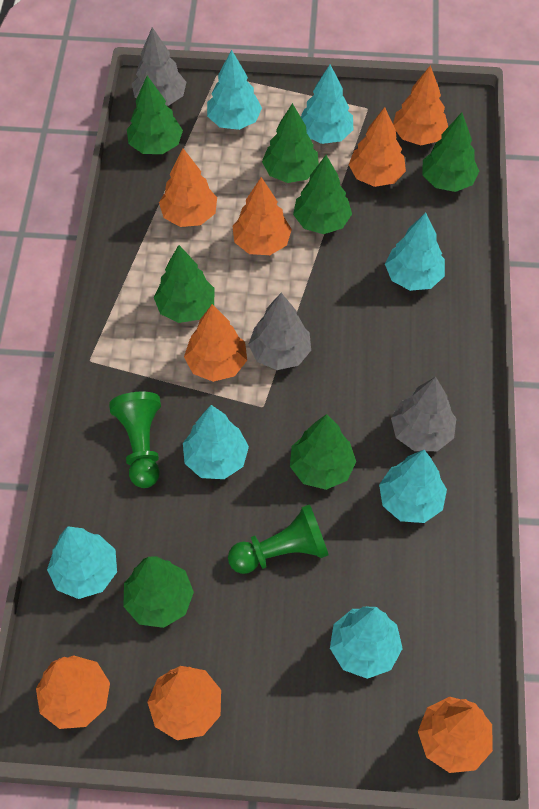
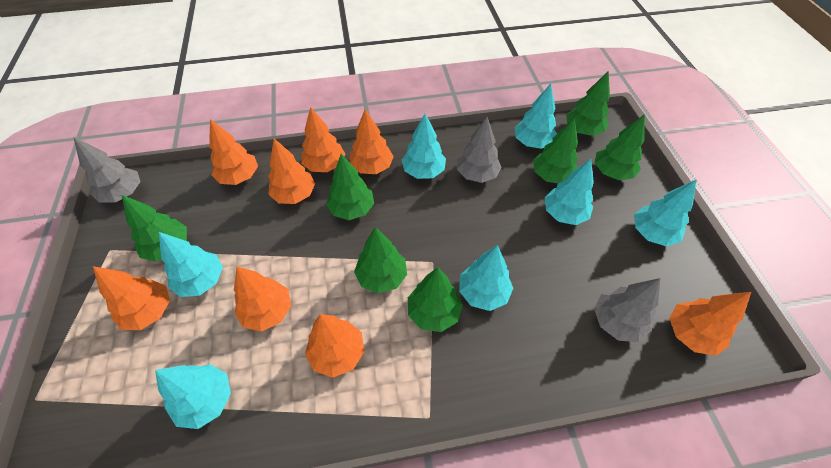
green pawn: [109,391,161,488] [228,504,329,574] = 2 -> none = 0

